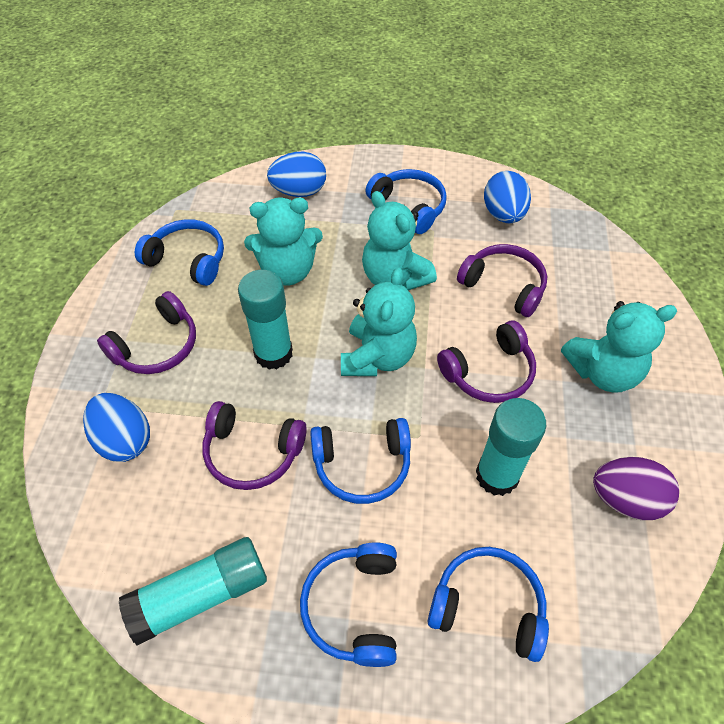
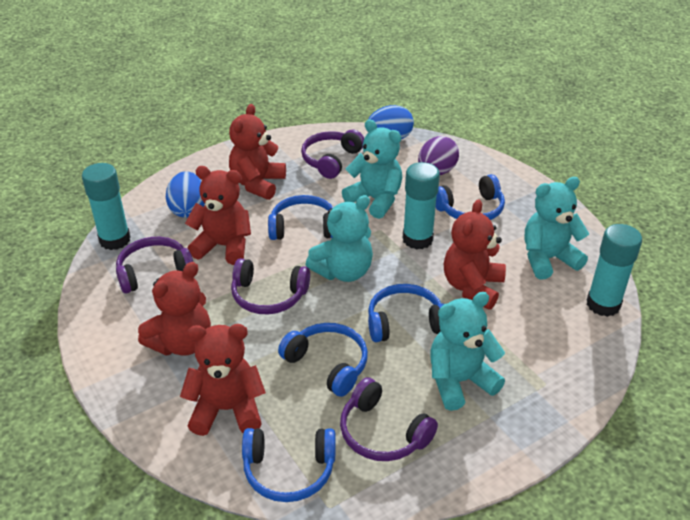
blue egg: [83,393,150,462] [267,152,326,197] [484,171,531,224] = 3 -> [166,171,205,218] [369,105,414,139] = 2
red teddy bear: none = 0 -> [138,262,211,356] [180,324,266,436] [185,166,251,265] [229,104,286,200] [443,199,506,310] = 5

